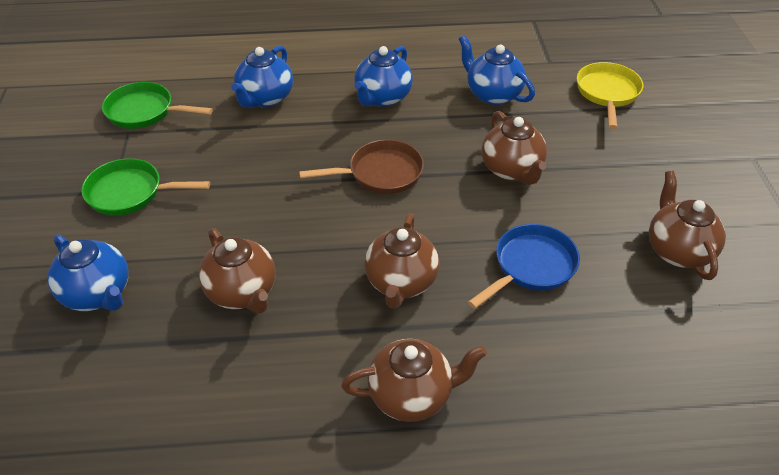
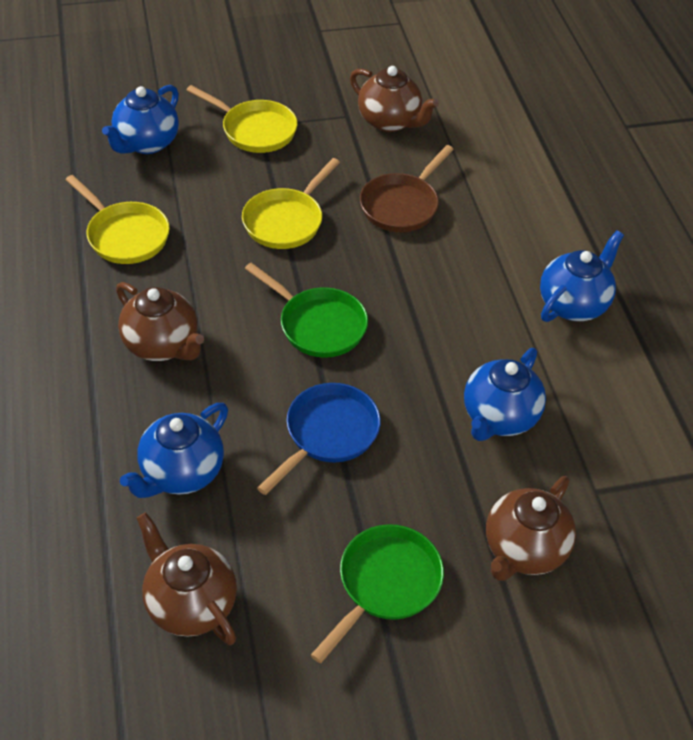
brown teapot: [199,228,276,313] [341,339,487,422] [365,213,439,309] [482,111,547,185] [649,171,726,280] = 5 -> [116,282,204,361] [136,512,237,645] [350,66,439,132] [486,476,576,581] = 4
yellow pan: [577,62,644,129] = 1 -> [66,175,170,264] [186,85,298,153] [242,158,340,249] = 3

